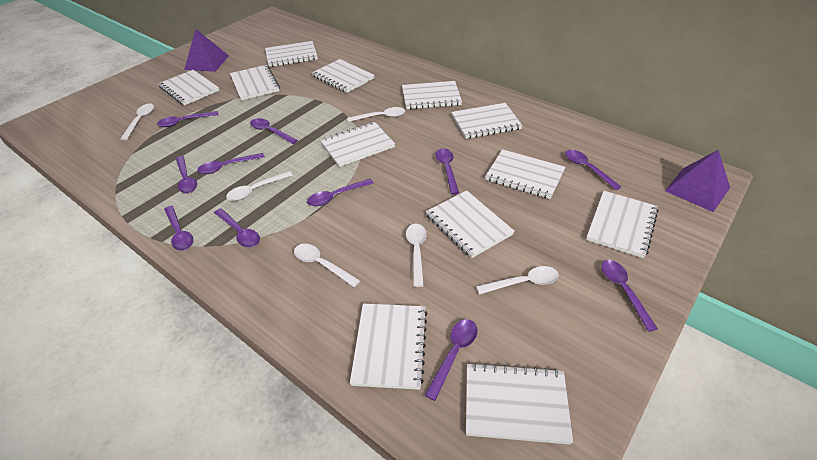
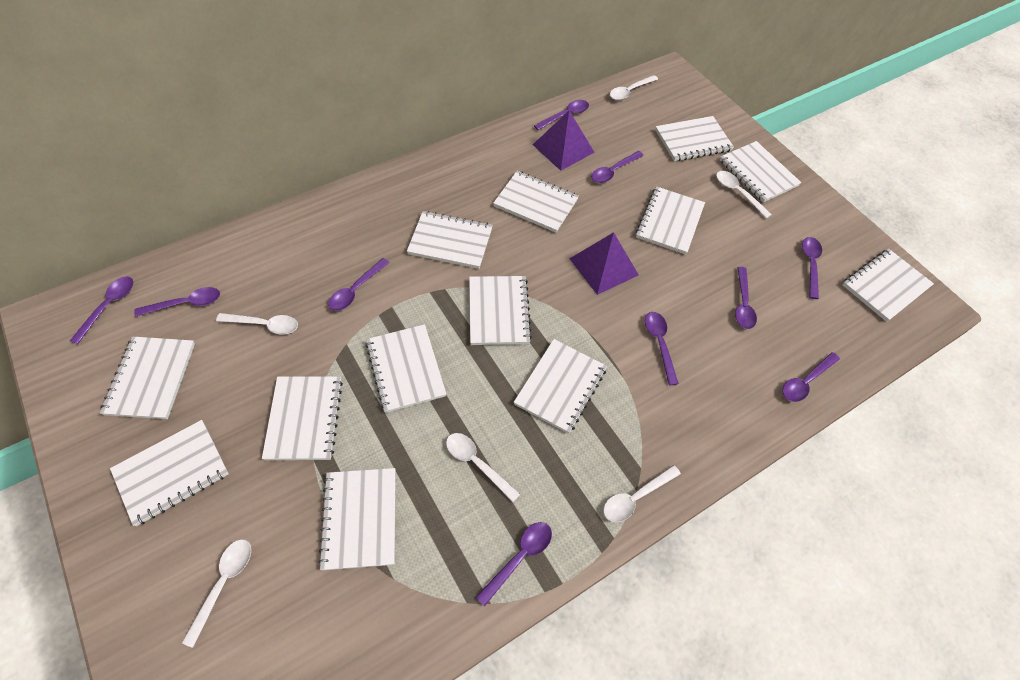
purple spoon: [157,111,219,127] [164,206,194,251] [176,156,197,193] [197,153,265,174] [214,208,260,247] [250,118,298,144] [307,179,374,206] [424,319,477,401] [435,148,459,195] [565,150,621,190] [601,260,658,332] = 11 -> [70,277,133,344] [134,287,220,317] [328,258,390,311] [476,522,552,607] [534,100,589,130] [591,151,644,183] [645,312,679,385] [735,267,757,329] [782,352,840,402] [802,237,822,299] = 10
white notebook: [158,70,219,106] [230,65,280,100] [265,41,318,67] [312,59,374,93] [320,122,395,167] [350,303,427,390] [402,81,462,109] [426,190,515,258] [451,103,523,139] [466,363,573,445] [485,149,565,199] [586,191,659,258] = 12 -> [100,336,195,419] [110,420,229,526] [262,376,343,460] [318,468,395,570] [366,324,446,413] [407,211,493,269] [469,276,532,345] [493,171,579,233] [514,339,607,434] [636,186,705,255] [655,116,734,161] [720,141,802,202] [842,249,934,322] = 13

